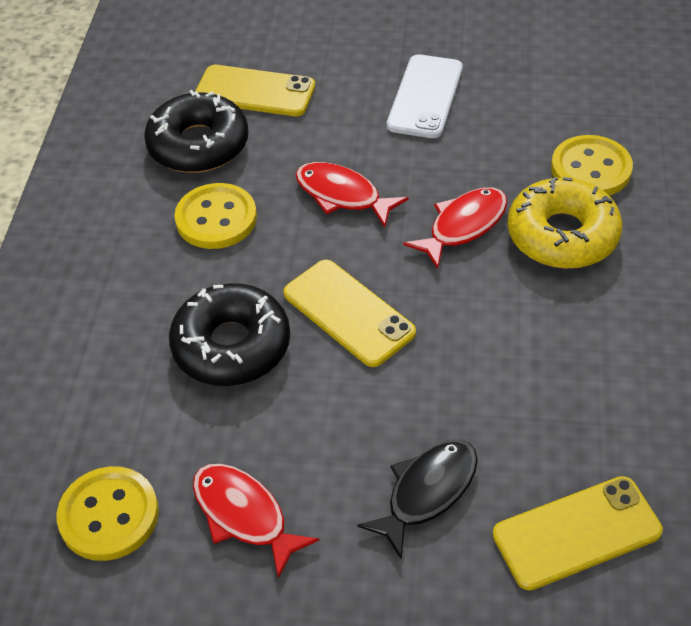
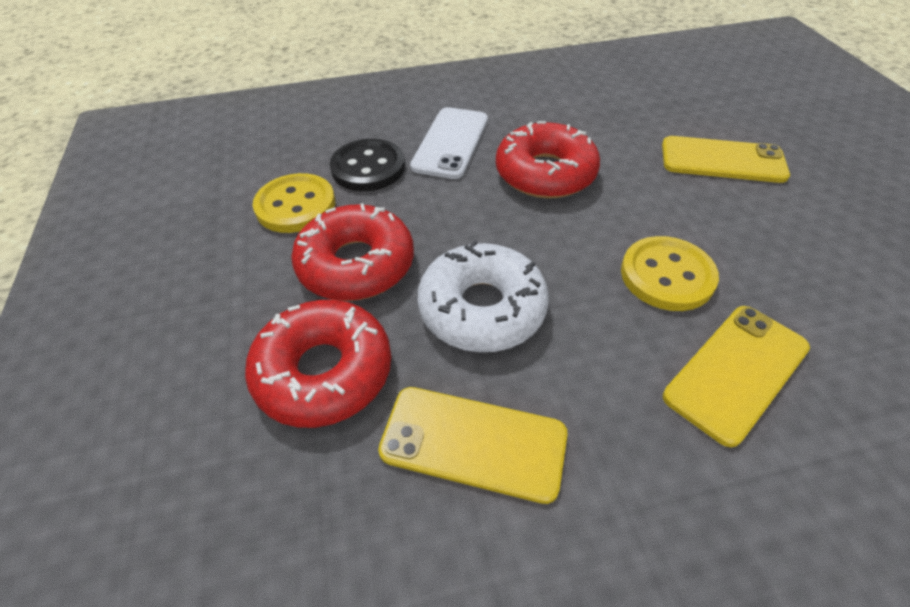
black button: none = 0 -> [330,139,405,191] = 1
black donut: [144,90,249,173] [169,283,290,386] = 2 -> none = 0
black fish: [357,440,478,559] = 1 -> none = 0
red donut: none = 0 -> [245,300,391,428] [291,203,414,301] [496,121,600,198] = 3
red fish: [193,464,319,579] [295,162,409,227] [403,187,507,269] = 3 -> none = 0
white donut: none = 0 -> [418,240,549,352] = 1
yellow button: [57,466,159,561] [174,183,257,249] [551,135,633,196] = 3 -> [253,173,335,233] [621,236,719,311] = 2
yellow donut: [507,177,623,269] = 1 -> none = 0

